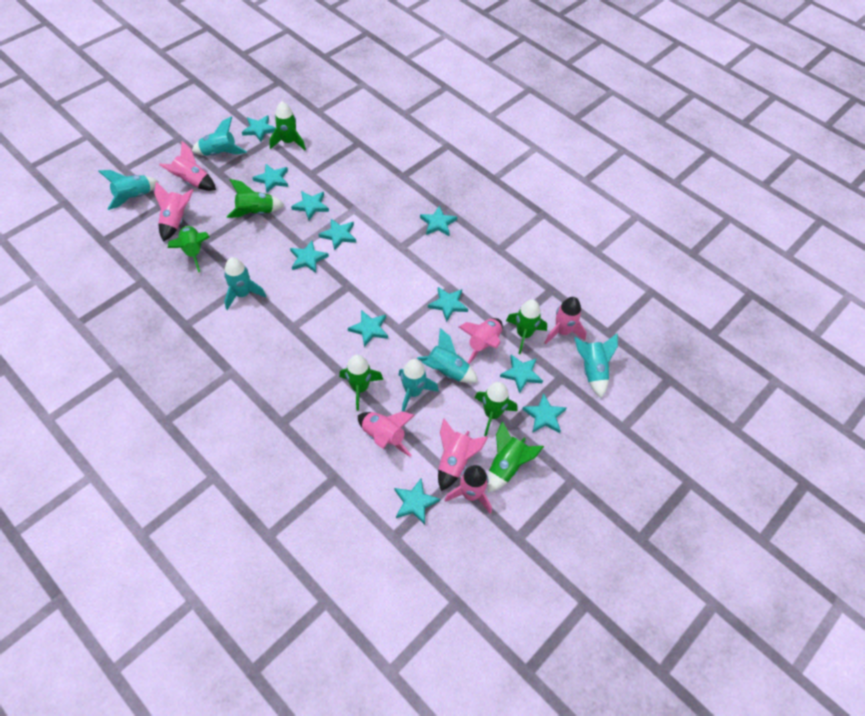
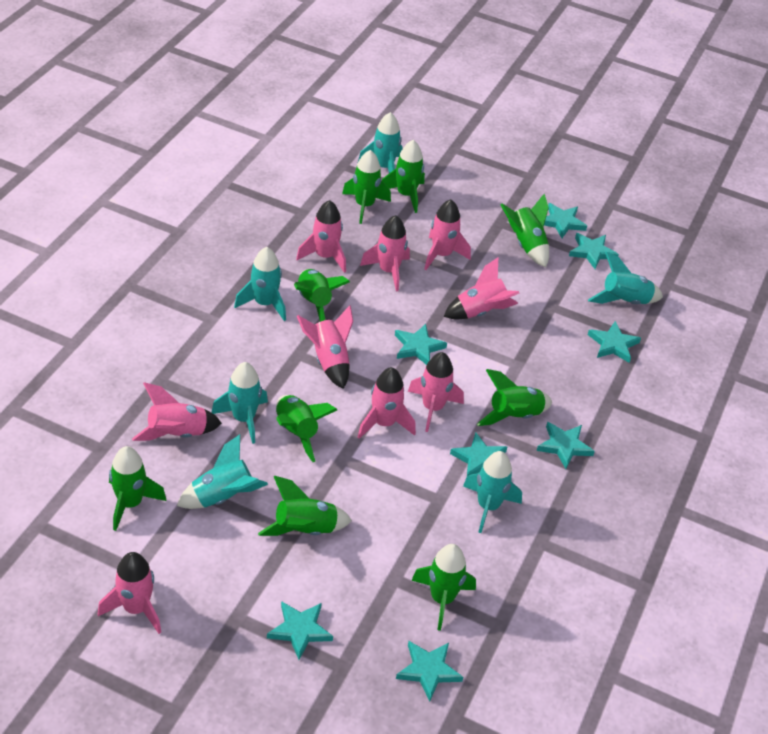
green rocket: [168,226,210,273] [227,179,284,218] [269,101,306,151] [339,355,383,411] [475,382,517,436] [487,421,544,492] [506,299,547,354] = 7 -> [109,446,166,531] [258,476,352,536] [276,395,337,462] [294,269,350,322] [342,150,391,224] [382,140,425,213] [412,544,476,631] [477,369,552,426] [500,194,549,267] = 9
pink rocket: [154,182,193,242] [159,141,216,191] [358,411,415,456] [438,419,488,491] [445,465,492,514] [459,318,502,364] [545,297,587,344] = 7 -> [98,552,161,634] [132,382,222,441] [296,200,346,273] [297,305,353,389] [358,367,416,439] [360,215,410,292] [408,352,464,432] [424,199,471,270] [444,258,520,319] = 9
turquoise star: [242,115,276,142] [252,164,288,193] [290,240,329,273] [291,191,329,220] [318,219,356,251] [348,310,388,347] [394,478,440,525] [420,206,457,236] [428,287,468,322] [500,355,543,394] [522,394,567,433] = 11 -> [267,601,333,660] [395,324,447,365] [396,641,463,702] [450,433,507,476] [537,422,595,469] [544,203,587,238] [569,233,619,269] [588,321,641,363] = 8

